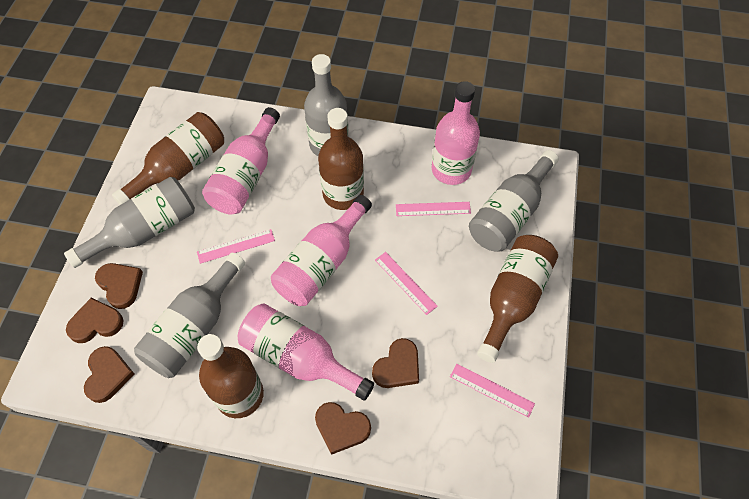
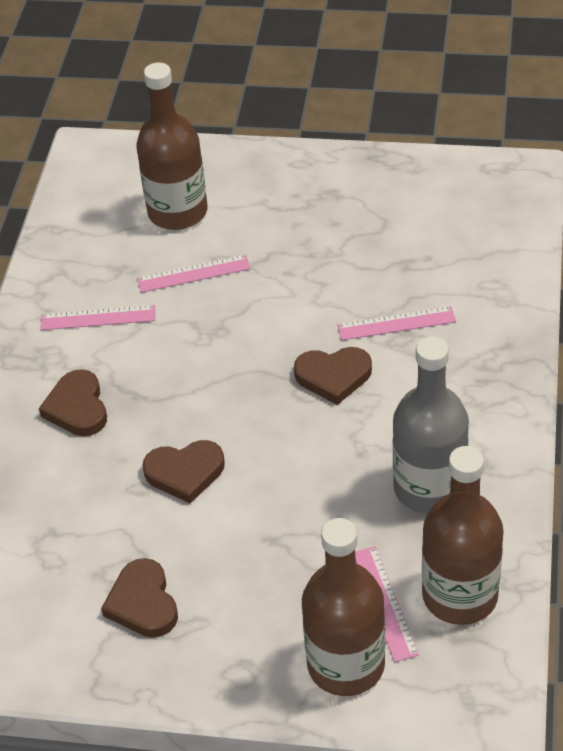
brown bottle: [112,112,224,205] [197,334,264,418] [318,108,364,210] [477,235,558,363] = 4 -> [136,62,207,230] [302,518,385,696] [422,446,504,625] = 3
brown heart: [66,298,124,343] [84,346,135,403] [95,263,143,309] [315,402,371,455] [372,338,419,388] = 5 -> [39,369,107,436] [101,558,178,638] [143,440,225,504] [294,347,372,405] = 4
grey bottle: [64,177,195,268] [134,253,245,378] [304,54,349,156] [469,150,559,252] = 4 -> [393,336,469,514] = 1
pink bottle: [202,107,280,214] [238,303,374,401] [271,195,372,306] [431,81,480,185] = 4 -> none = 0

